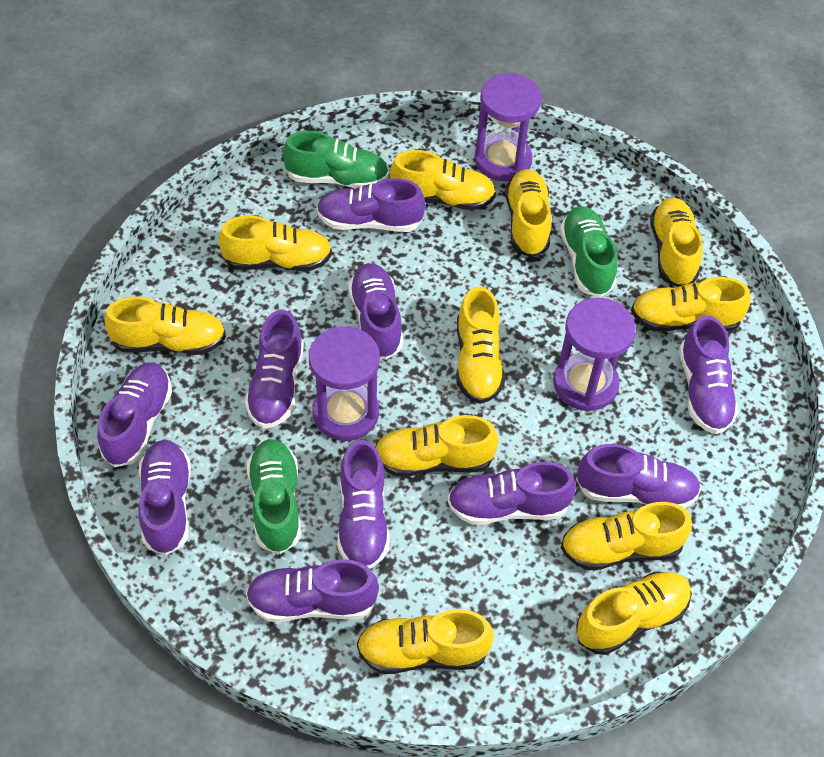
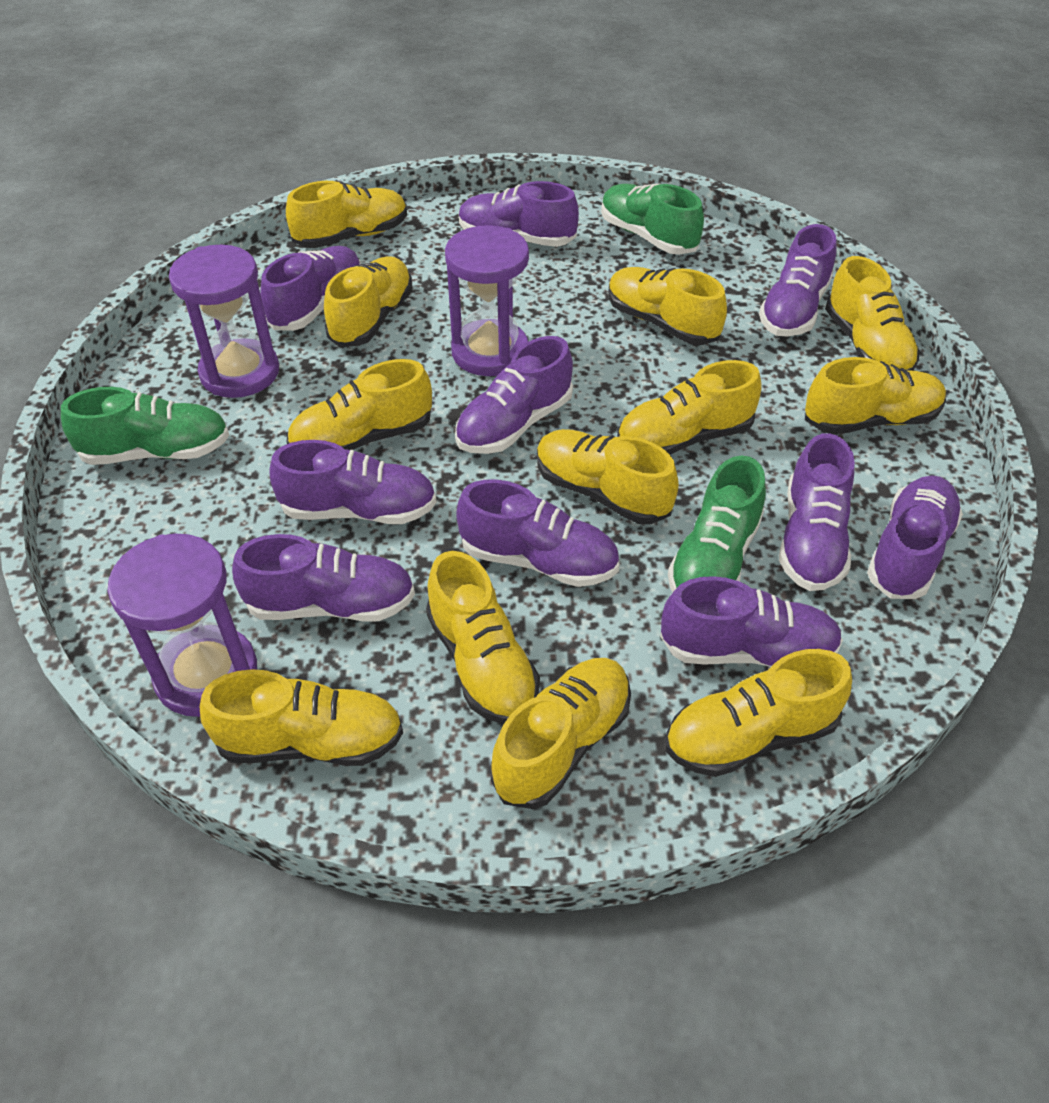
yellow shoe: [105,296,226,355] [218,215,332,271] [357,609,494,674] [375,415,498,477] [390,150,496,210] [456,287,505,404] [505,169,551,257] [561,502,692,571] [576,571,692,655] [631,277,751,332] [650,197,703,287] = 11 -> [200,669,403,766] [286,181,407,248] [287,359,432,450] [324,256,413,347] [426,551,540,724] [491,658,631,809] [537,429,679,524] [609,267,727,345] [617,360,762,455] [665,649,852,777] [805,357,946,434] [825,256,920,371] = 12

